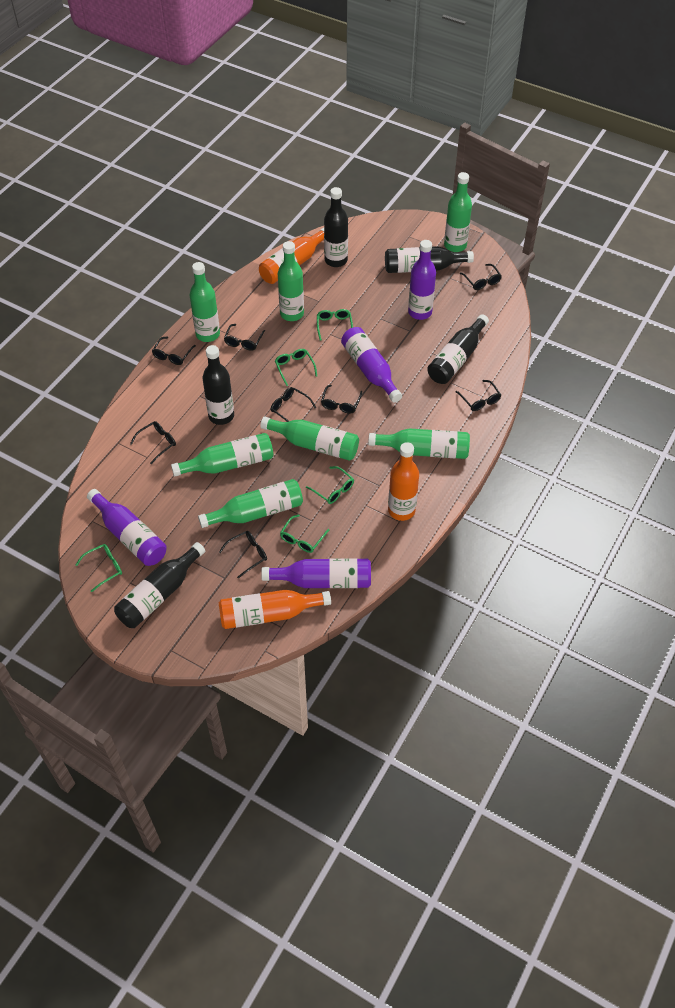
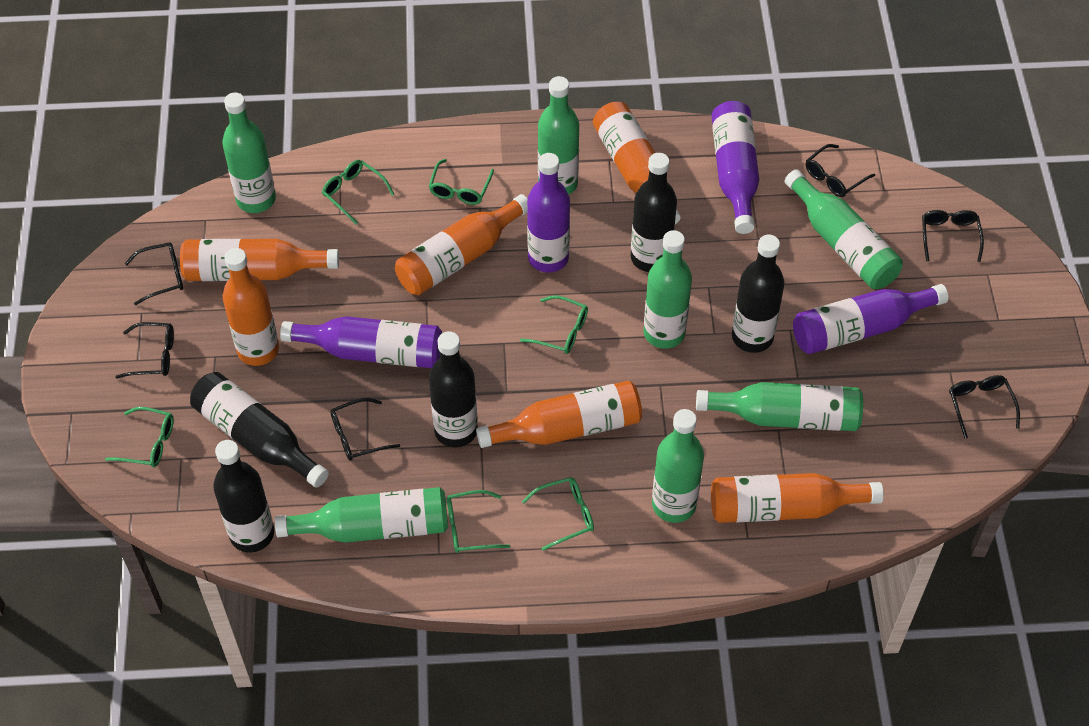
black glasses: [130,421,176,464] [152,336,196,365] [219,531,267,579] [224,324,265,351] [271,387,316,422] [321,385,362,414] [455,380,501,411] [460,264,502,290] = 8 -> [115,322,174,379] [125,242,183,305] [330,398,400,461] [806,144,875,197] [922,210,984,262] [949,375,1020,438] = 6
green glasses: [76,544,122,592] [275,349,317,386] [280,514,329,553] [306,466,354,504] [317,309,353,341] = 5 -> [105,407,174,467] [322,160,394,225] [429,159,494,205] [447,490,511,553] [520,295,588,354] [522,477,594,551] = 6
orange bottle: [219,590,331,629] [259,228,324,284] [388,442,419,521] = 3 -> [180,239,339,281] [223,248,279,366] [395,194,528,295] [476,380,642,448] [593,102,681,224] [711,473,884,523] = 6

